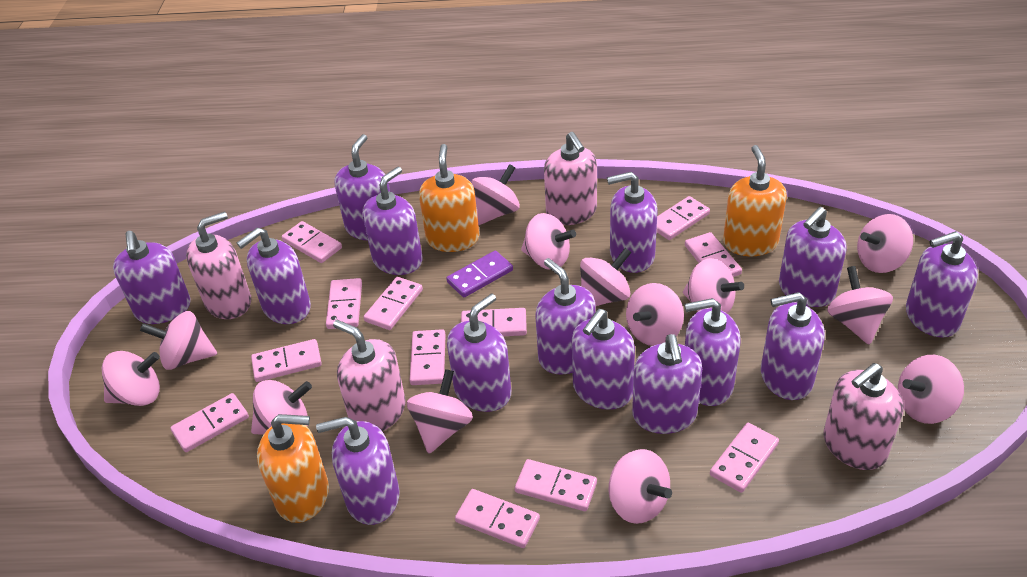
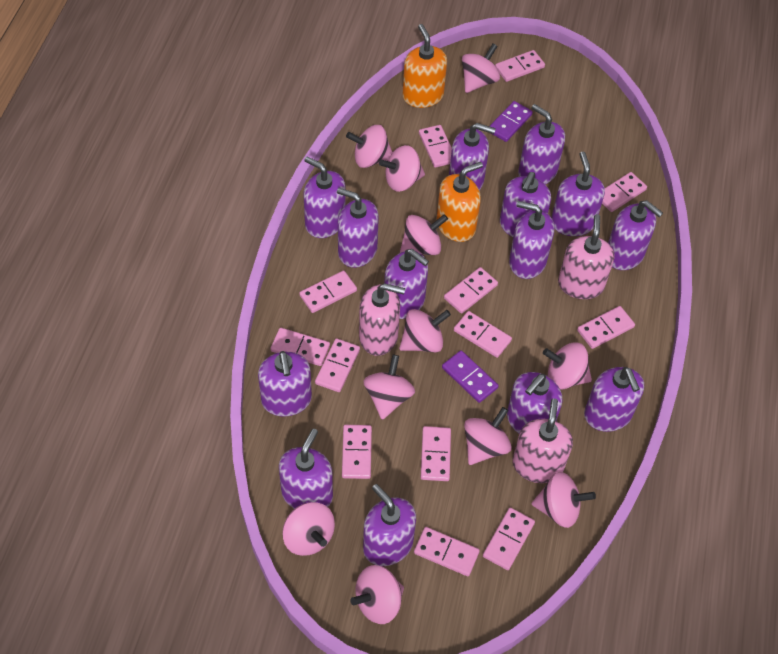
orange soap dispenser: [257,414,329,523] [419,144,479,252] [723,145,787,256] = 3 -> [402,24,447,108] [436,162,483,242] = 2
pink domino: [170,393,249,452] [251,339,322,382] [281,221,342,263] [326,278,362,329] [364,277,423,330] [410,329,446,385] [455,489,540,548] [461,308,527,336] [515,459,597,511] [656,196,710,240] [685,232,742,277] [710,423,779,493] = 12 -> [270,328,330,366] [299,270,357,313] [315,338,360,392] [342,425,372,479] [414,527,480,576] [419,125,452,168] [421,426,451,481] [444,267,498,314] [454,311,512,358] [483,508,535,570] [495,50,545,82] [577,306,635,349] [602,172,647,212] = 13
pink soap dispenser: [186,211,251,319] [333,320,406,431] [544,132,597,225] [823,363,903,470] = 4 -> [359,283,405,356] [513,399,573,483] [558,214,615,299] = 3
pink spinning top: [101,351,160,406] [140,311,217,370] [251,380,312,435] [407,369,473,454] [471,164,520,225] [521,213,576,270] [580,248,632,306] [609,449,672,524] [626,283,684,346] [683,258,744,314] [827,266,893,345] [857,214,913,273] [898,355,964,424] = 13 -> [282,502,335,556] [346,125,393,168] [350,565,404,624] [364,355,415,420] [379,145,425,192] [399,309,451,353] [400,214,448,255] [462,44,500,93] [464,407,512,465] [532,472,596,528] [543,343,592,390] = 11
purple domino: [446,251,513,297] = 1 -> [442,350,499,403] [489,101,533,142] = 2

